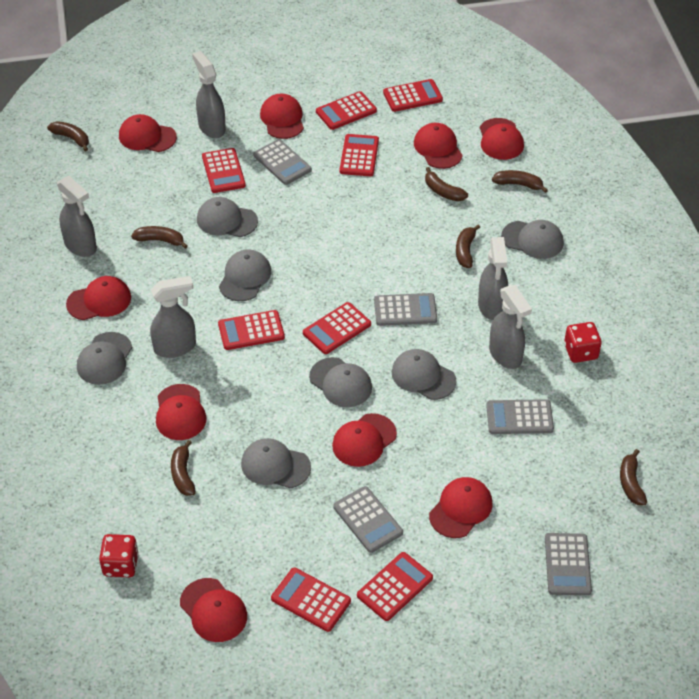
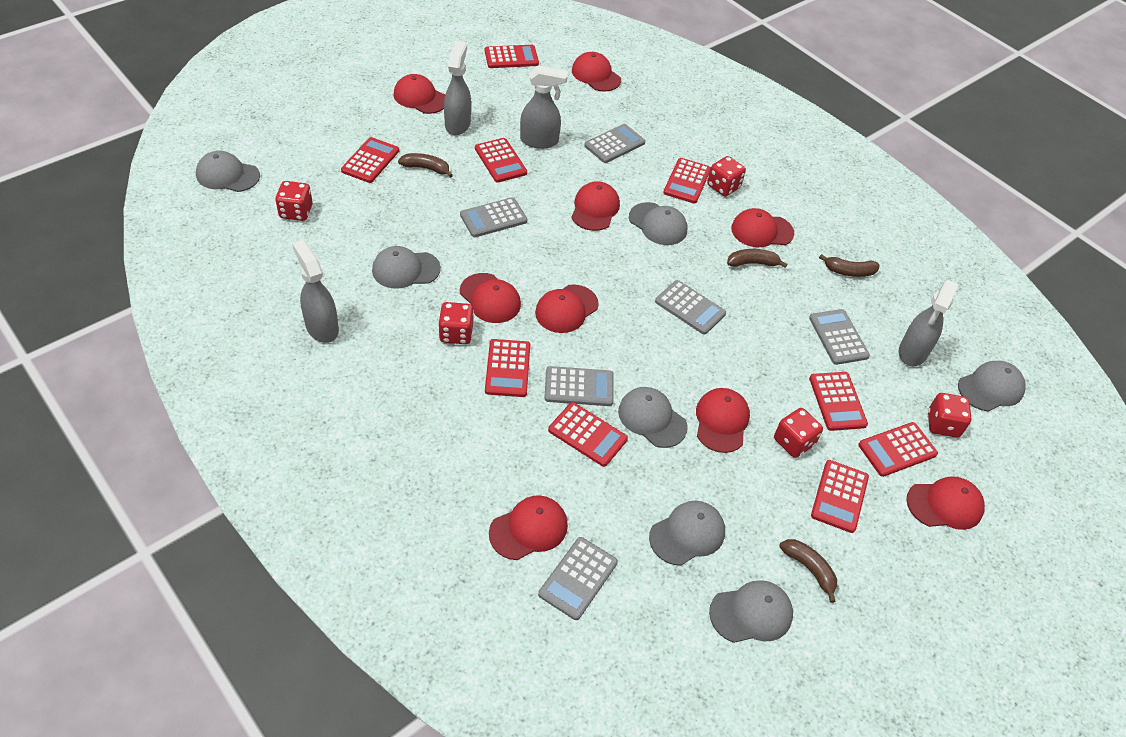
brown banana: [47,121,89,151] [131,226,188,249] [171,440,196,496] [425,167,468,201] [456,225,480,268] [492,170,548,193] [620,449,647,505] = 7 -> [398,153,453,178] [727,249,787,268] [780,539,837,603] [819,254,879,277] = 4
grey calculator: [253,139,312,185] [333,486,403,553] [374,293,437,326] [486,399,554,434] [545,533,592,596] = 5 -> [460,197,527,237] [538,537,618,620] [544,366,613,406] [584,124,645,163] [655,280,726,335] [809,309,870,365] = 6
grey spray bottle: [57,176,97,257] [150,276,196,358] [192,51,226,138] [478,237,508,320] [489,285,532,369] = 5 -> [292,240,339,343] [444,41,471,135] [520,66,568,149] [899,280,959,366] = 4
red calculator: [202,148,246,193] [218,310,285,350] [271,567,351,632] [303,302,371,354] [316,91,377,130] [340,134,379,176] [357,552,433,621] [383,79,443,112] = 8 -> [341,137,399,183] [475,138,527,183] [485,45,539,68] [485,339,530,397] [548,402,628,467] [663,158,711,204] [809,372,868,431] [811,460,869,533] [858,422,938,477] = 9
red dice: [99,534,139,577] [564,322,602,363] = 2 -> [275,181,313,221] [438,302,474,344] [707,156,746,196] [774,408,823,458] [928,393,971,438] = 5

